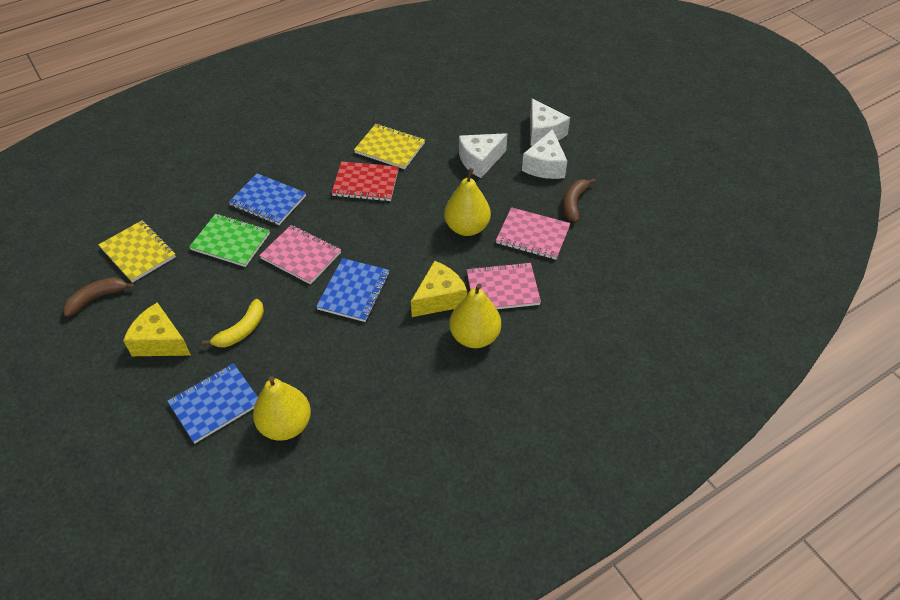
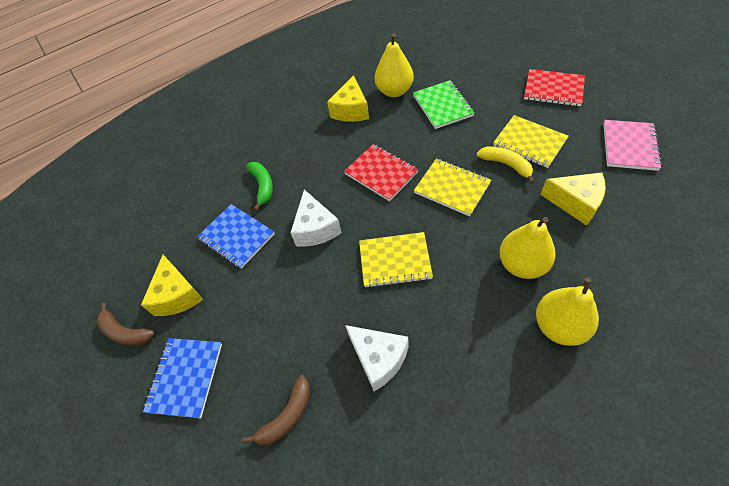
blue notebook: [167,363,258,443] [229,173,306,225] [316,258,389,322] = 3 -> [143,338,222,418] [197,204,275,269] = 2
green banana: none = 0 -> [246,162,273,211] = 1
pink notebook: [259,225,341,284] [467,262,541,309] [496,207,570,260] = 3 -> [603,120,662,171] = 1
red notebook: [331,161,399,202] = 1 -> [344,144,418,201] [524,69,585,106] = 2
white cheese: [459,133,507,178] [522,129,567,179] [530,98,570,146] = 3 -> [290,190,342,247] [345,325,409,391] = 2
yellow cheese: [123,302,191,356] [411,261,467,317] = 2 -> [141,255,203,316] [327,75,369,122] [540,173,606,226] = 3
yellow notebook: [98,220,176,283] [354,124,425,169] = 2 -> [359,232,433,288] [414,159,491,216] [493,115,569,168] = 3

